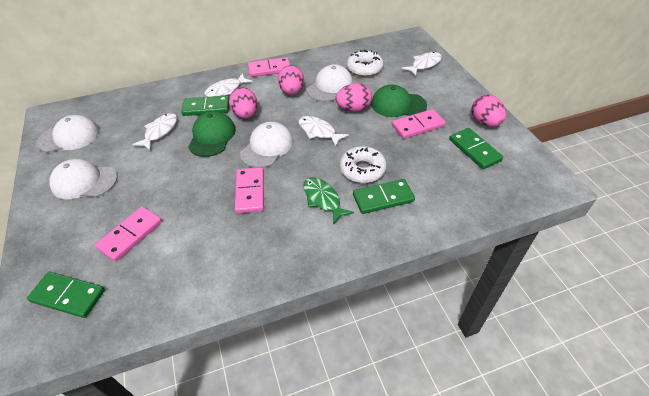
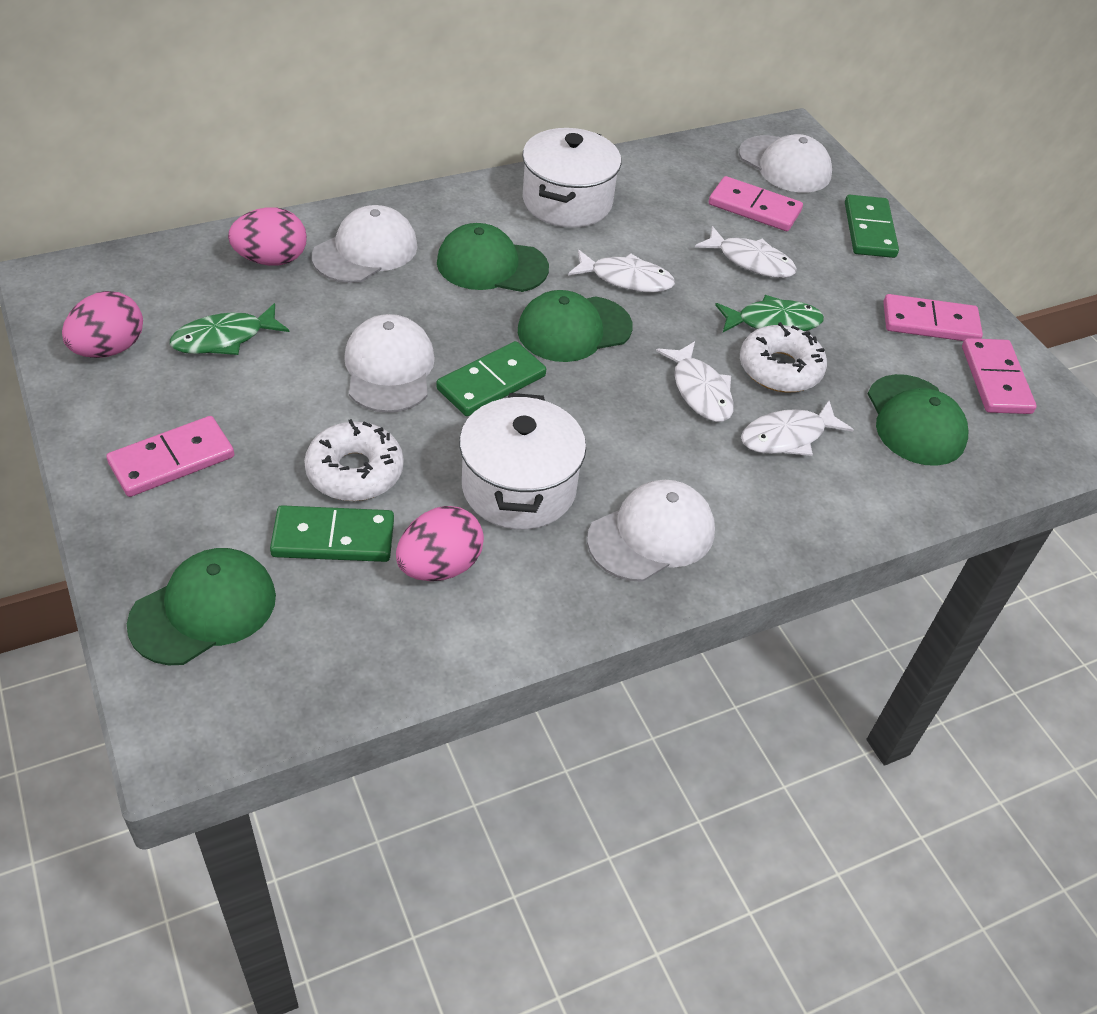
green cap: [188,111,236,157] [371,85,427,117] = 2 -> [127,548,276,665] [437,223,549,292] [518,290,633,362] [868,374,968,466] = 4
green domino: [27,272,105,318] [181,95,229,116] [353,179,415,214] [449,128,503,169] = 4 -> [270,505,394,562] [436,341,546,416] [845,195,899,258] = 3
green fish: [303,177,354,225] = 1 -> [170,303,290,355] [715,295,824,332] = 2
pink egg: [229,87,258,118] [278,65,304,95] [335,83,372,112] [472,95,506,127] = 4 -> [62,291,143,358] [228,207,307,266] [396,506,484,581] = 3
white pot: none = 0 -> [459,393,586,530] [523,128,621,228] = 2

